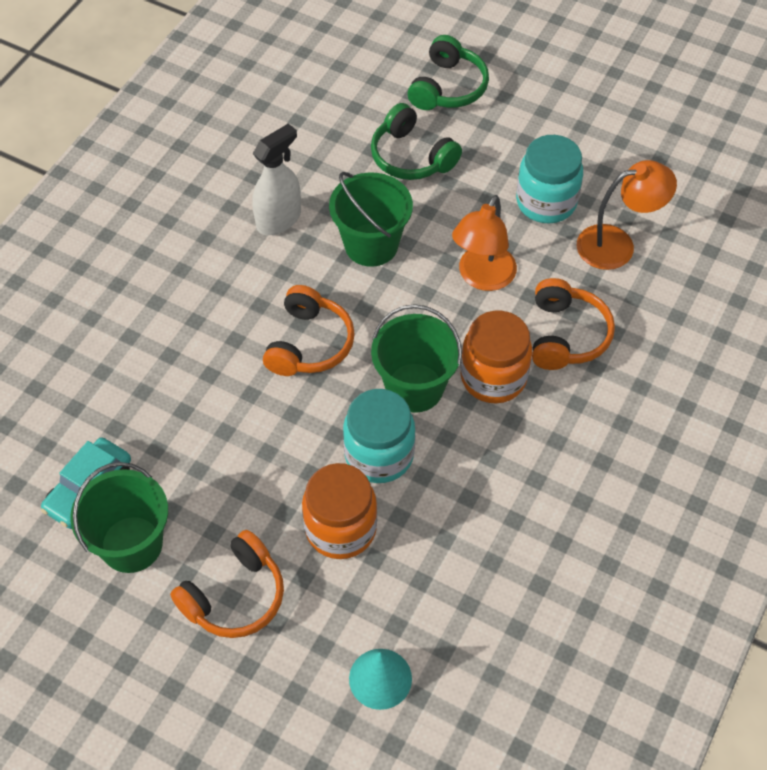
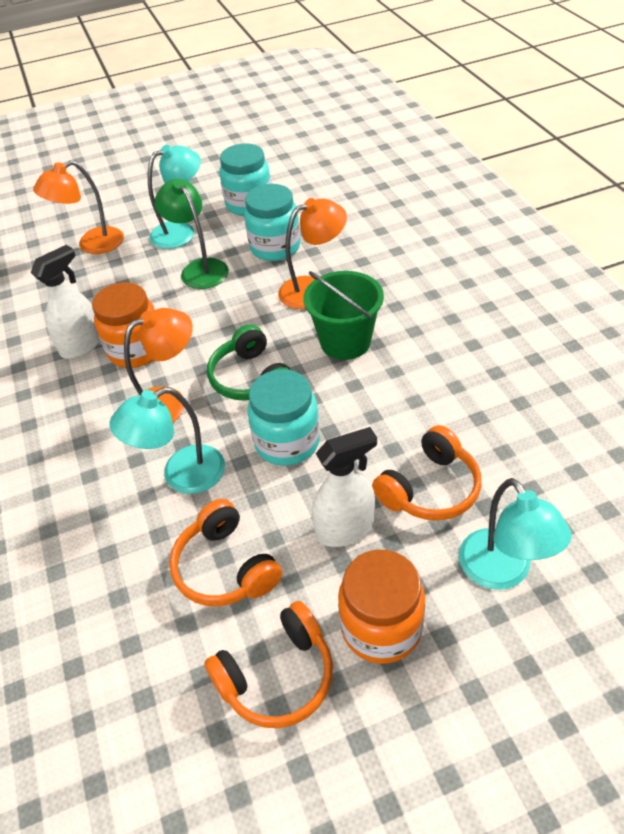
green bucket: [70,462,168,573] [329,172,413,267] [371,304,462,413] = 3 -> [303,271,384,360] = 1
green headphones: [371,103,462,180] [408,35,489,110] = 2 -> [207,324,290,401] = 1
green lamp: none = 0 -> [155,179,229,289] = 1
orange lamp: [452,195,517,291] [577,160,677,270] = 2 -> [33,160,124,254] [124,308,193,422] [278,198,347,309] = 3
turquoise car: [41,437,131,529] = 1 -> none = 0
turquoise cone: [349,649,412,710] = 1 -> none = 0
turquoise jar: [343,389,415,483] [516,135,583,223] = 2 -> [220,143,271,216] [244,184,300,261] [247,369,320,466] = 3
turquoise lamp: none = 0 -> [110,387,225,494] [148,144,201,249] [459,478,572,590] = 3
white spray bottle: [252,124,301,235] = 1 -> [31,245,100,359] [312,427,377,547] = 2

